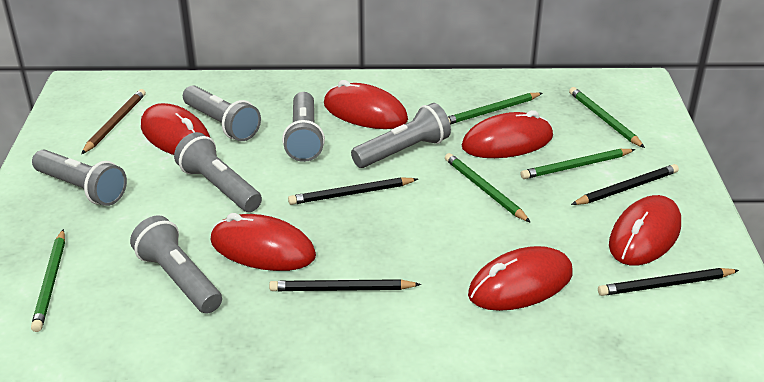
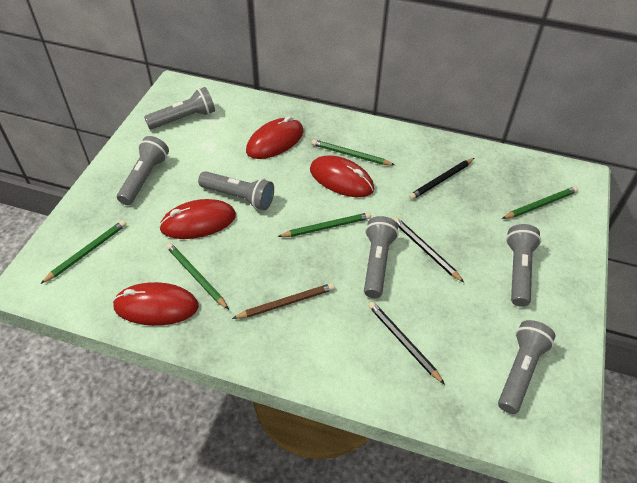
black pencil: [269,279,421,291] [288,177,418,205] [571,164,679,205] [598,268,739,296] = 4 -> [368,301,445,384] [393,217,464,282] [409,158,474,200] = 3
red mouse: [141,103,210,155] [211,213,316,271] [324,80,408,129] [462,110,553,158] [468,246,573,311] [609,195,681,266] = 6 -> [113,282,199,326] [159,199,236,239] [246,116,303,159] [310,155,374,197] = 4

